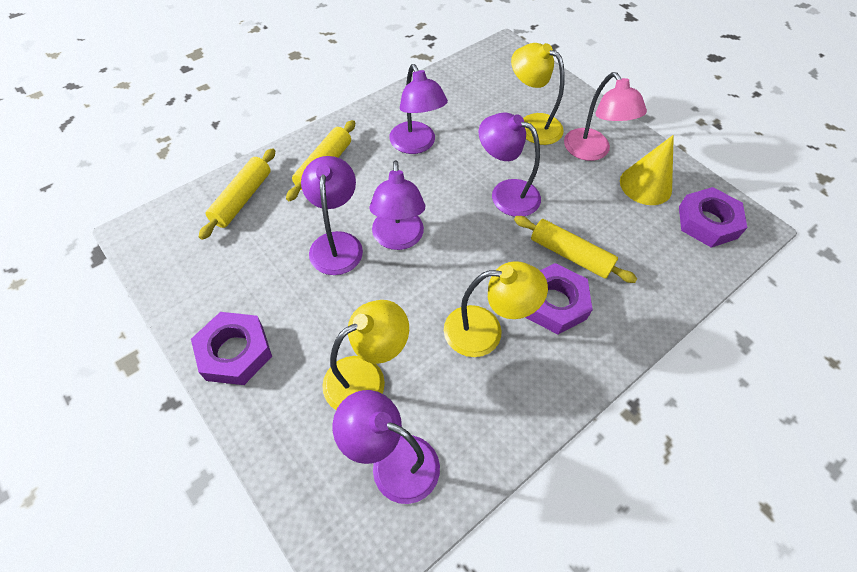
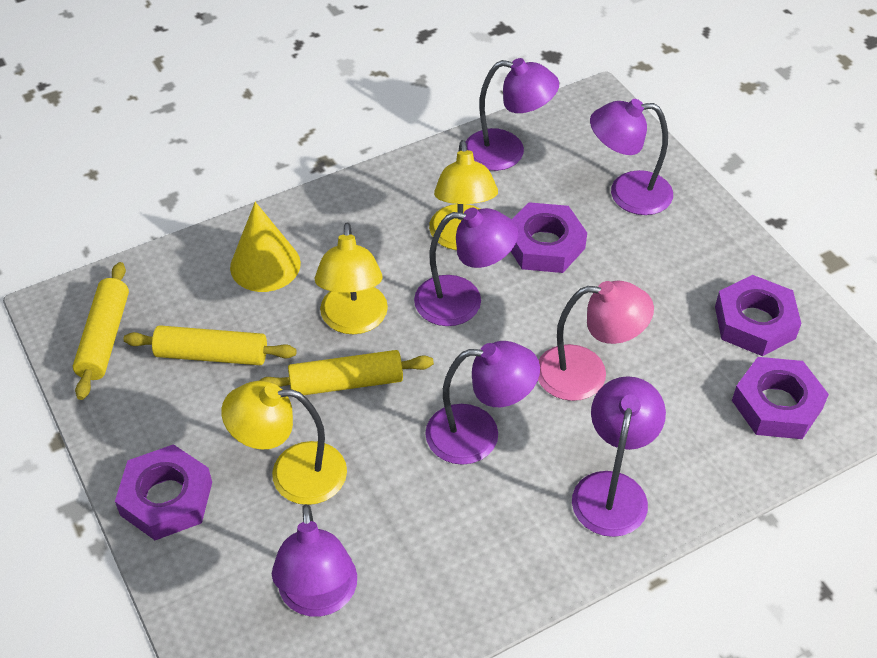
purple lamp: [301,156,363,275] [333,390,440,504] [369,160,425,250] [389,64,448,154] [479,112,541,217] = 5 -> [272,504,357,617] [414,208,518,326] [425,341,540,465] [466,58,559,171] [572,376,666,537] [590,99,673,215] = 6
purple nut: [191,312,272,385] [525,263,593,334] [679,187,747,248] = 3 -> [115,444,212,540] [511,202,587,273] [715,275,801,356] [732,357,829,439] = 4

